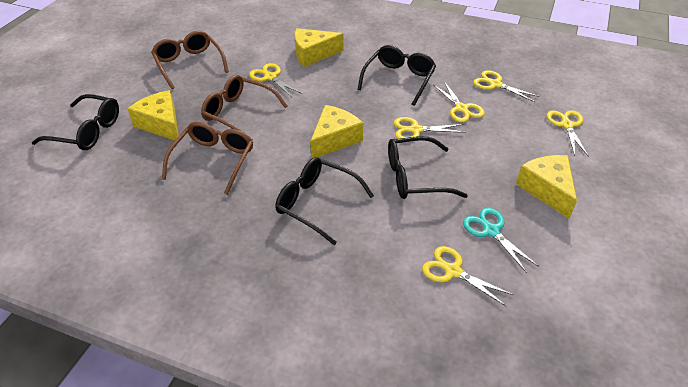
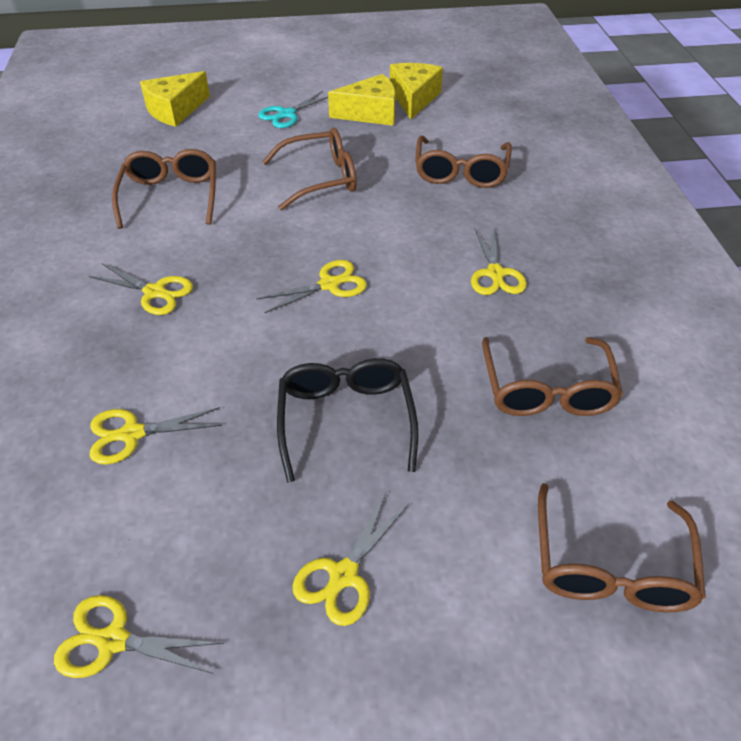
black glasses: [32,94,119,150] [275,157,374,245] [358,45,436,106] [388,136,468,199] = 4 -> [277,358,418,483] = 1
brown glasses: [151,31,229,89] [162,122,253,195] [201,75,287,140] = 3 -> [112,149,216,229] [262,128,357,211] [415,136,512,188] [482,337,623,416] [538,483,706,612] = 5
yellow cheese: [127,90,179,140] [295,28,344,67] [310,105,363,159] [516,155,577,219] = 4 -> [140,71,210,127] [328,74,396,126] [390,63,443,119] = 3

